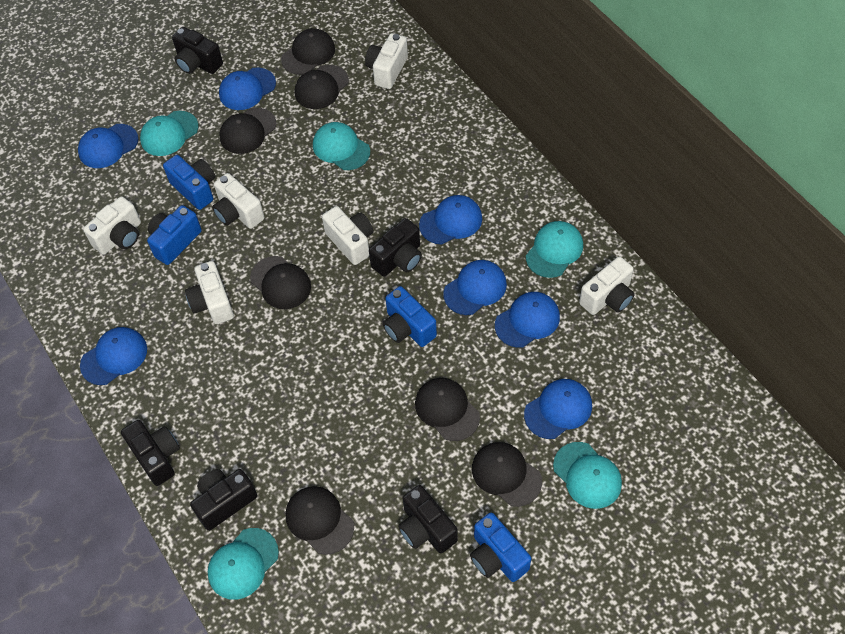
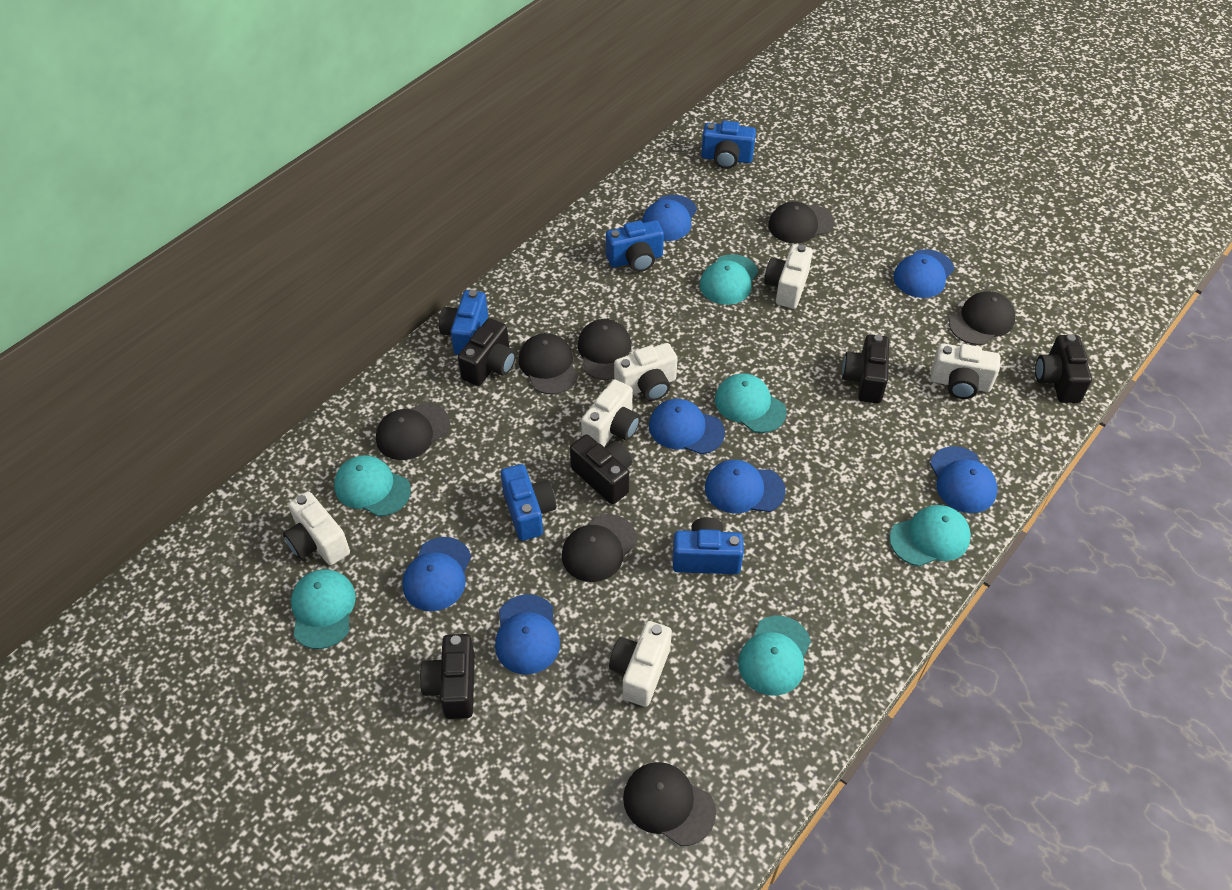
blue camera: [147,205,202,265] [163,155,215,210] [383,286,437,347] [470,513,531,582] = 4 -> [439,290,488,355] [501,464,556,541] [606,220,664,272] [673,517,744,574] [701,121,756,169] = 5
turquoise cap: [140,111,198,156] [208,528,279,600] [313,122,370,170] [526,221,583,278] [553,442,622,509] = 5 -> [291,569,356,649] [334,455,411,517] [700,254,758,305] [715,373,786,433] [738,616,811,696] [889,505,971,566] = 6

